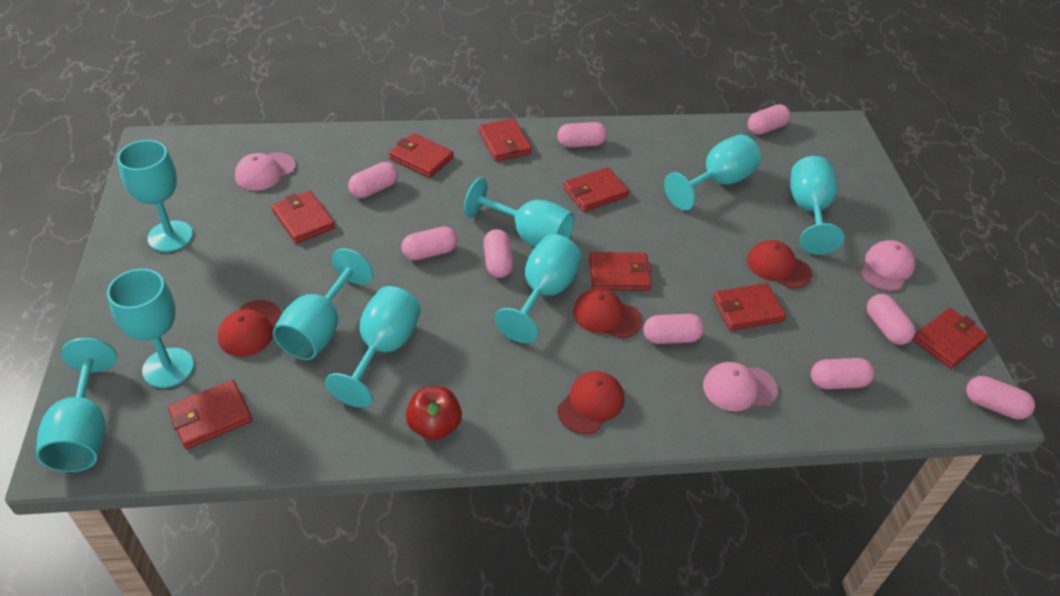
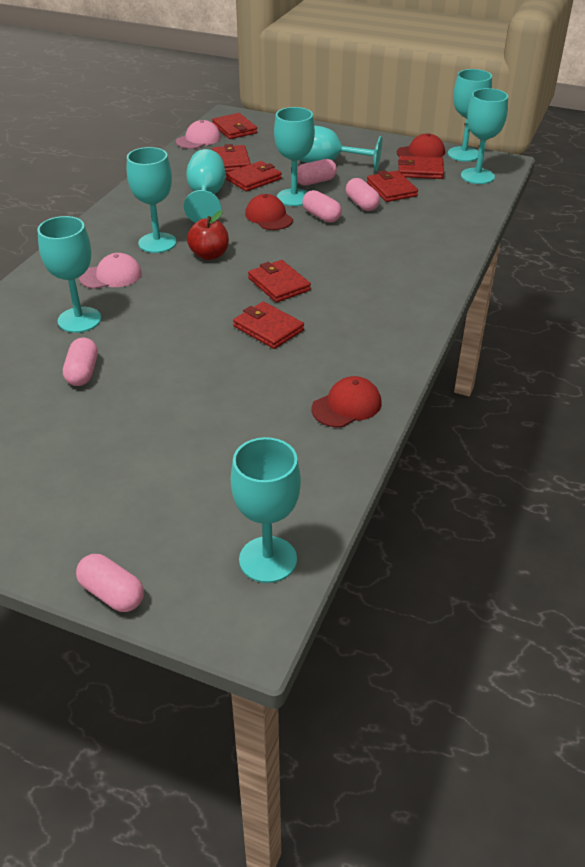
pink cap: [235,152,296,191] [703,362,778,411] [861,240,915,291] = 3 -> [79,253,142,289] [176,120,221,149] = 2
pink capsule: [348,162,398,198] [401,226,457,260] [483,229,513,278] [558,122,607,148] [643,314,704,344] [748,104,790,135] [811,358,874,389] [867,294,915,345] [966,376,1035,419] = 9 -> [63,337,98,386] [76,554,144,612] [297,159,337,185] [302,190,342,223] [346,178,380,211] = 5
red cap: [217,300,282,357] [557,371,624,434] [573,289,642,339] [747,240,812,289] = 4 -> [245,194,293,230] [311,376,381,427] [397,133,445,158] = 3
red wallet: [168,380,252,449] [271,191,335,244] [389,133,454,178] [479,118,532,161] [563,167,629,212] [589,252,652,291] [713,283,786,331] [913,308,988,369] = 8 -> [212,113,257,139] [212,144,251,172] [226,161,282,192] [233,302,304,349] [248,260,311,303] [367,170,418,202] [398,156,444,179] = 7
turquoise goblet: [36,338,117,472] [107,269,194,388] [117,140,193,252] [273,248,373,360] [325,286,421,408] [464,177,574,247] [495,234,581,343] [664,134,761,210] [790,156,844,255] = 9 -> [37,216,101,333] [127,147,177,253] [184,149,225,223] [231,437,301,583] [274,107,315,206] [299,126,382,171] [448,69,492,162] [461,88,508,184] = 8

